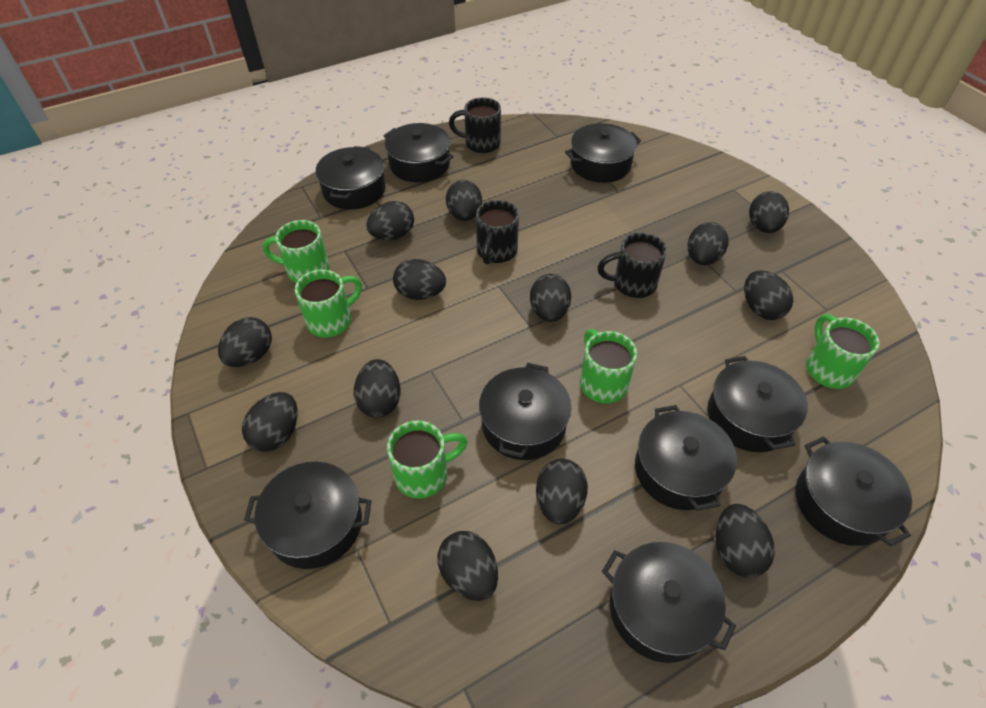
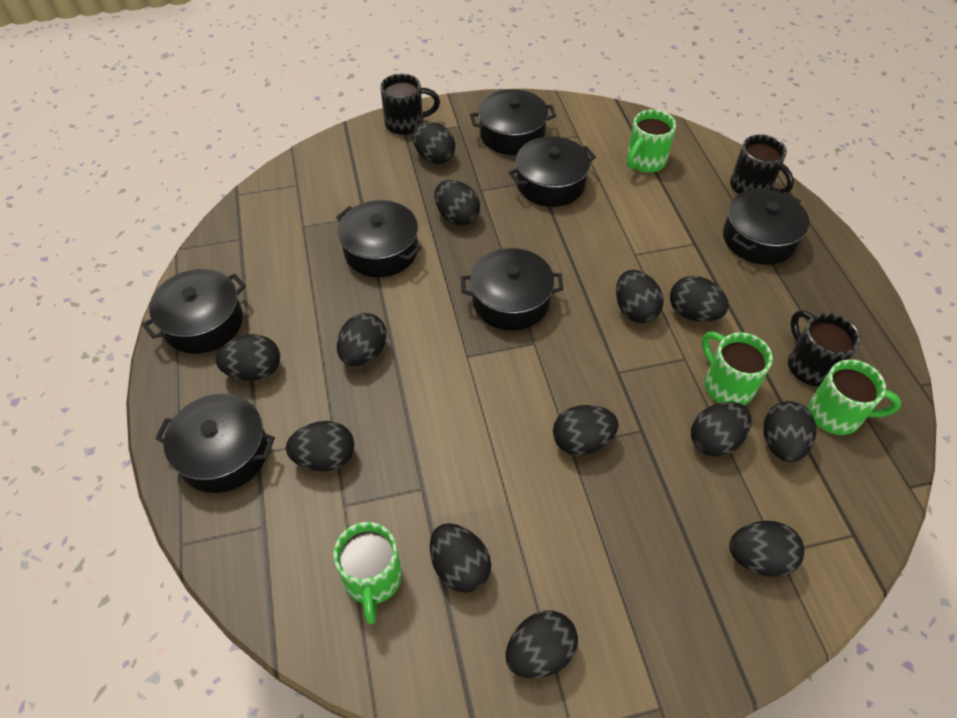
black pot: [244,462,372,569] [316,146,386,210] [384,123,454,182] [479,363,571,460] [565,123,641,183] [602,542,736,663] [635,405,737,511] [707,356,808,452] [796,437,912,546] = 9 -> [142,269,246,354] [155,394,275,493] [336,200,422,277] [461,248,564,331] [470,89,556,155] [509,136,596,207] [723,189,809,265] = 7
green mug: [262,220,330,283] [295,269,362,338] [387,420,468,499] [580,329,637,403] [806,314,879,389] = 5 -> [333,522,402,624] [627,110,676,173] [702,332,773,405] [809,359,901,435] = 4

